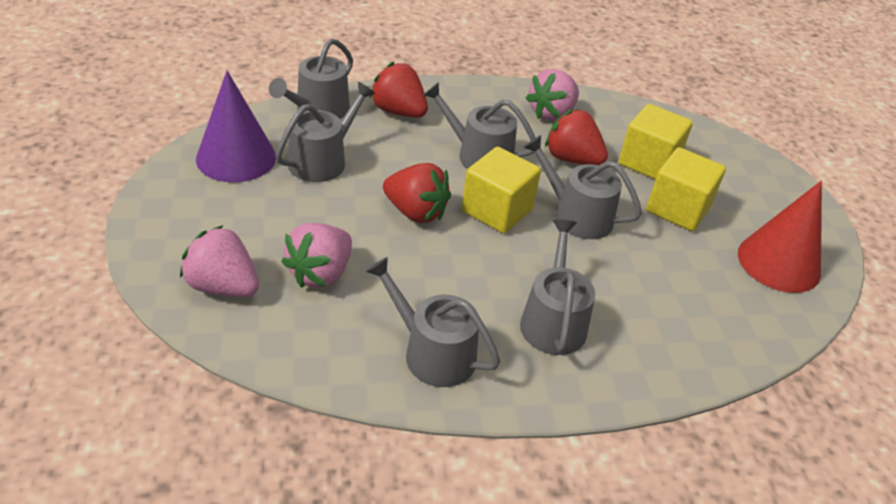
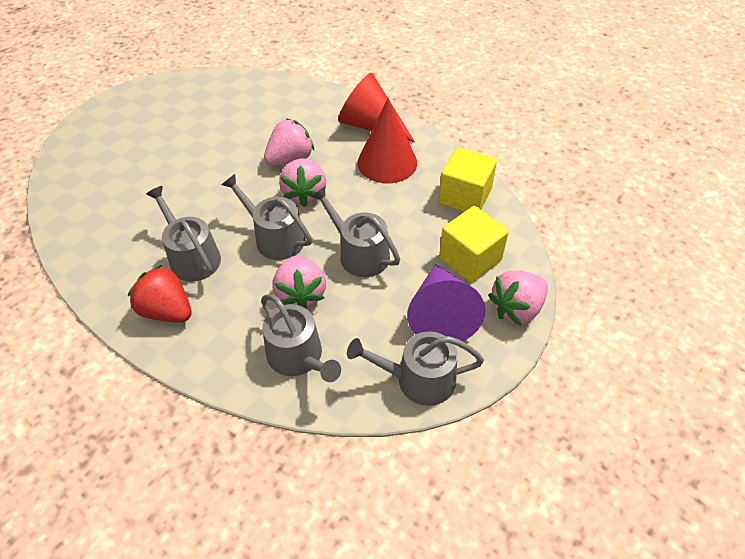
grey watering can: [269,39,353,119] [275,82,375,182] [366,257,500,387] [424,82,535,169] [520,219,595,355] [523,135,642,239] = 6 -> [146,186,221,282] [222,174,312,260] [261,294,341,382] [311,187,400,277] [347,331,484,406] = 5
pink strawberry: [180,225,259,297] [281,223,352,288] [526,69,579,121] = 3 -> [264,119,314,166] [273,255,326,309] [279,158,326,207] [488,270,548,326] = 4
red cone: [738,181,822,293] = 1 -> [338,73,415,142] [358,98,417,183] = 2
red strawberry: [369,62,428,118] [383,163,451,223] [545,109,608,165] = 3 -> [128,265,192,322] = 1
yellow cube: [462,147,541,234] [619,104,693,180] [646,147,726,231] = 3 -> [438,147,497,212] [439,206,509,282] = 2

